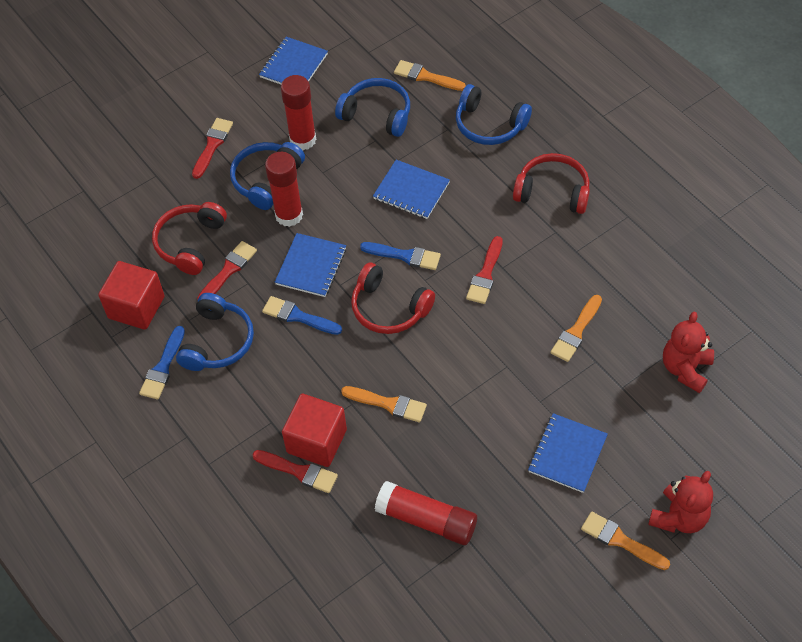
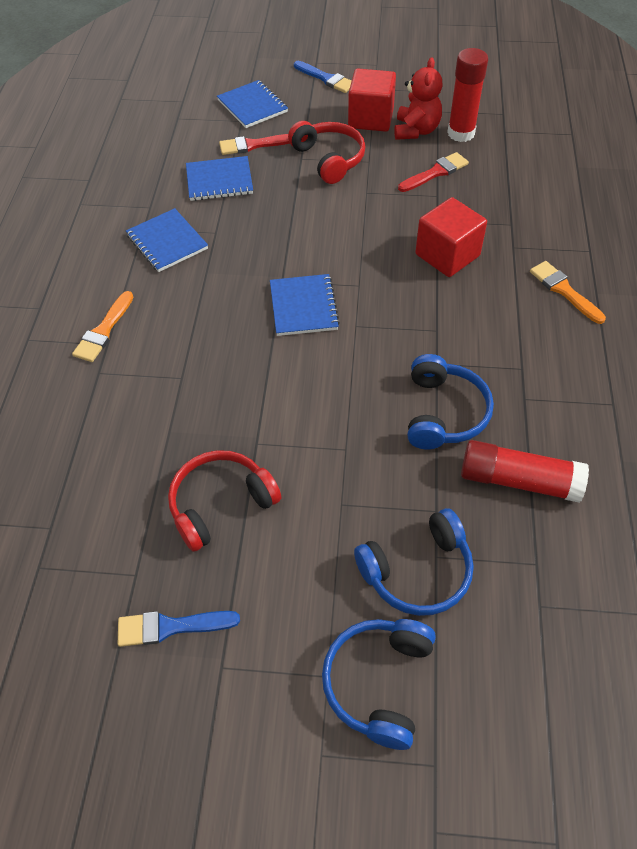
blue brush: [139,326,185,400] [262,296,342,335] [360,242,441,270] = 3 -> [118,611,240,647] [294,61,352,93] = 2
blue headphones: [176,293,254,371] [230,142,305,210] [335,78,410,137] [456,84,532,145] = 4 -> [322,619,436,750] [354,508,474,616] [408,354,494,449] = 3
orange brush: [341,386,427,422] [394,60,466,91] [550,295,602,362] [581,512,670,570] = 4 -> [72,291,133,362] [530,261,606,324] = 2
red brush: [192,118,233,179] [197,241,257,299] [252,450,338,493] [466,236,503,304] = 4 -> [219,134,290,155] [398,152,469,192] = 2
red glue stick: [265,152,303,227] [281,75,316,150] [375,481,477,545] = 3 -> [447,48,488,142] [461,440,589,503] = 2
red headphones: [152,202,227,275] [351,263,435,334] [513,153,590,214] = 3 -> [168,450,281,552] [288,121,365,184] = 2
red teddy bear: [648,471,713,533] [663,312,714,393] = 2 -> [394,58,443,140] = 1

